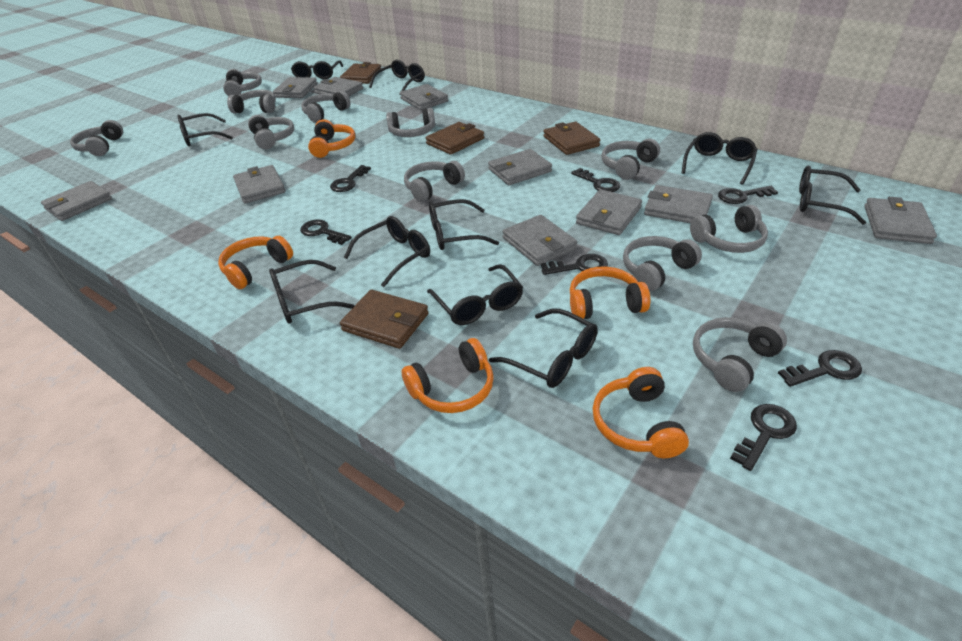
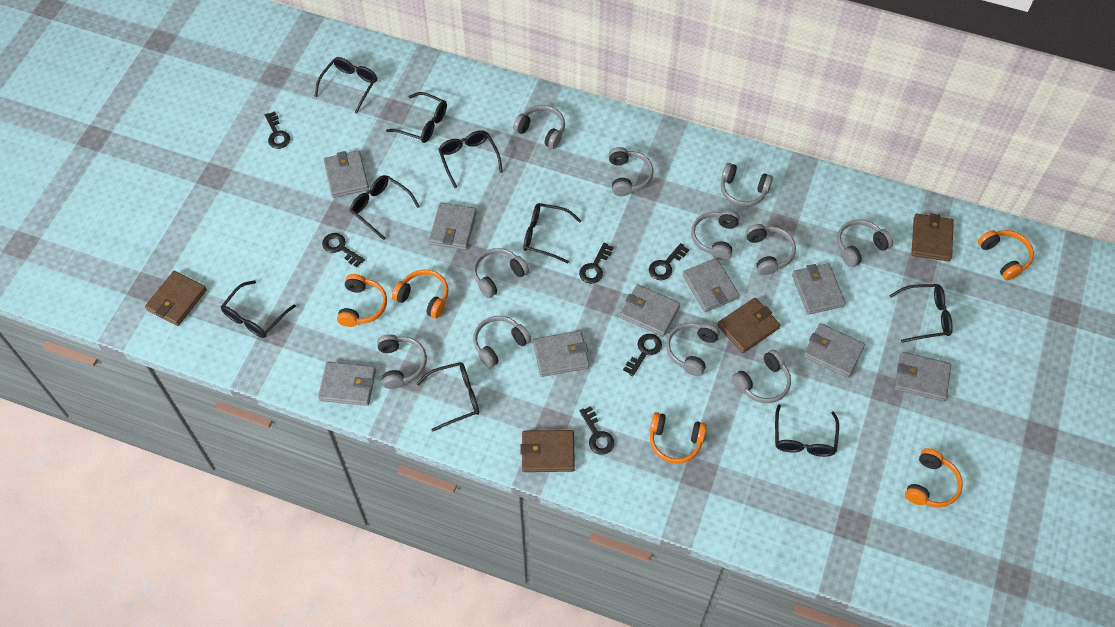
black glasses: [177,113,233,146] [269,260,355,324] [291,60,343,79] [344,216,430,287] [369,60,425,94] [427,264,523,325] [429,199,499,250] [489,309,598,388] [682,132,757,185] [799,166,866,225] = 10 -> [221,280,296,338] [315,57,377,113] [350,175,420,240] [386,92,447,143] [416,362,479,432] [438,130,503,188] [523,203,581,264] [775,404,839,457] [889,284,953,343] = 9
black key: [300,220,352,245] [330,165,371,192] [541,254,608,275] [571,168,620,192] [718,186,778,204] [730,404,797,471] [778,350,862,387] = 7 -> [265,111,290,149] [322,233,365,267] [579,243,614,284] [580,406,614,455] [623,334,662,376] [649,243,689,280] = 6
grey wallet: [41,181,112,221] [233,165,286,204] [273,77,317,98] [314,77,363,96] [400,84,448,110] [488,149,552,185] [502,215,577,266] [576,189,642,235] [644,185,713,223] [864,197,937,244] = 10 -> [318,362,376,406] [324,151,369,198] [429,202,477,250] [533,331,589,377] [620,284,680,337] [682,258,739,312] [792,263,845,315] [803,323,865,378] [895,352,951,401] = 9

